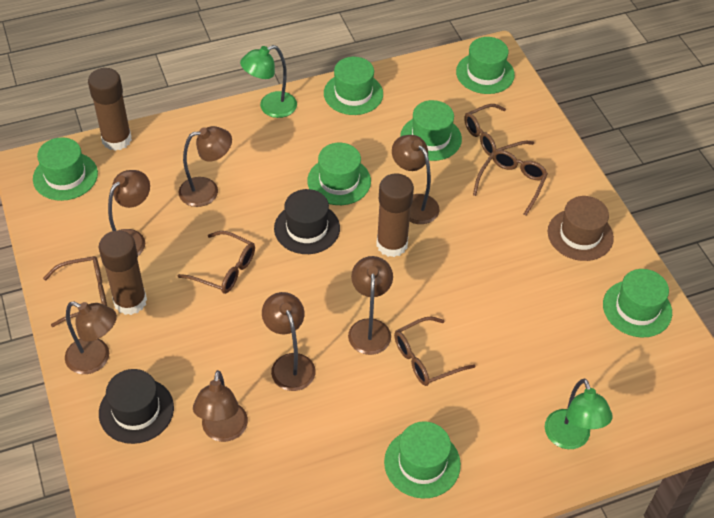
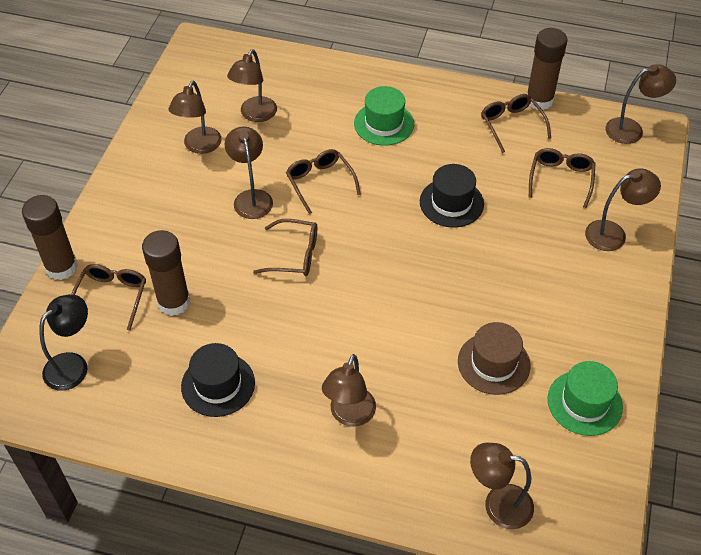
black lamp: none = 0 -> [39,294,88,391] = 1
green hat: [33,137,98,201] [307,143,371,205] [324,57,383,115] [384,421,461,498] [400,100,462,161] [456,37,515,94] [603,269,672,337] = 7 -> [354,86,414,146] [548,361,623,436] = 2
green lamp: [240,45,297,118] [545,379,613,449] = 2 -> none = 0

